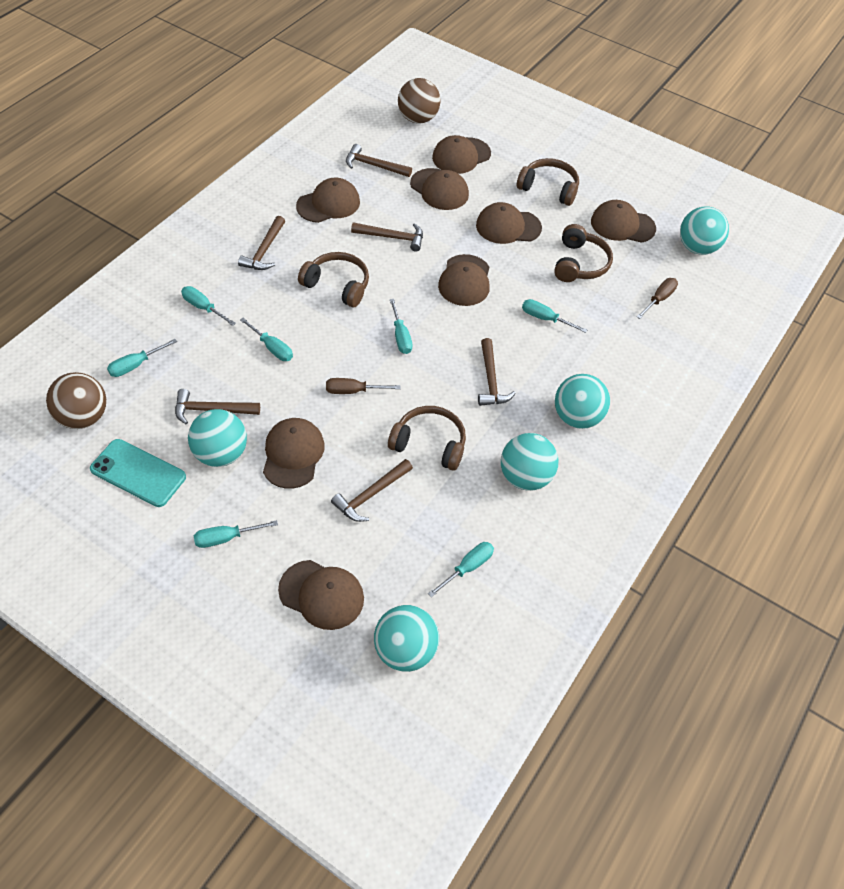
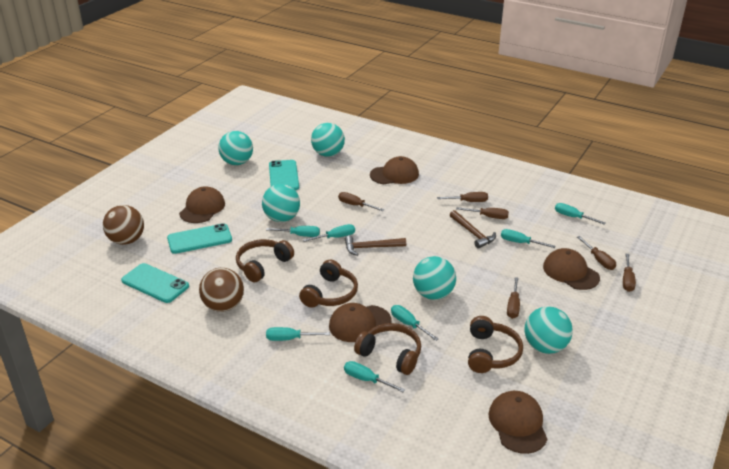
brown cap: [263,418,325,489] [278,560,364,630] [296,178,360,223] [410,168,469,210] [432,135,491,174] [438,254,489,306] [476,202,542,244] [591,200,656,243] = 8 -> [179,186,225,223] [329,303,392,342] [370,156,419,184] [488,391,547,454] [543,248,600,290] = 5
brown hammer: [175,389,260,424] [238,216,285,270] [331,459,413,522] [346,144,412,177] [351,222,423,252] [478,338,516,406] = 6 -> [345,235,406,256] [450,210,496,248] = 2
brown screwdriver: [326,378,401,394] [636,278,678,319] = 2 -> [338,192,384,211] [437,192,488,202] [456,207,509,219] [507,277,520,319] [577,236,616,270] [623,254,636,292] = 6
turquoise phone: [90,439,186,507] = 1 -> [121,263,189,303] [167,223,232,254] [269,160,299,190] = 3

